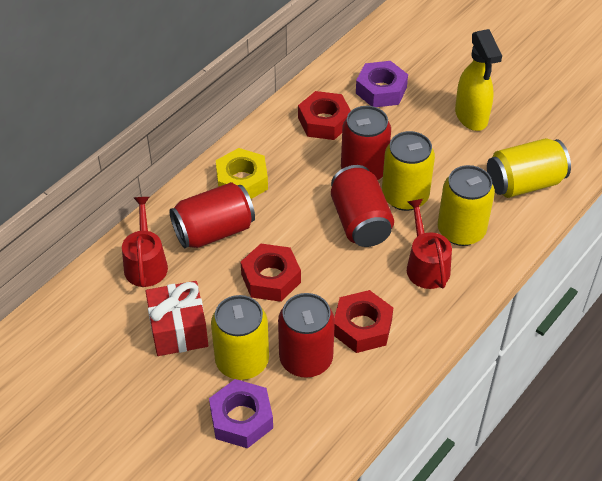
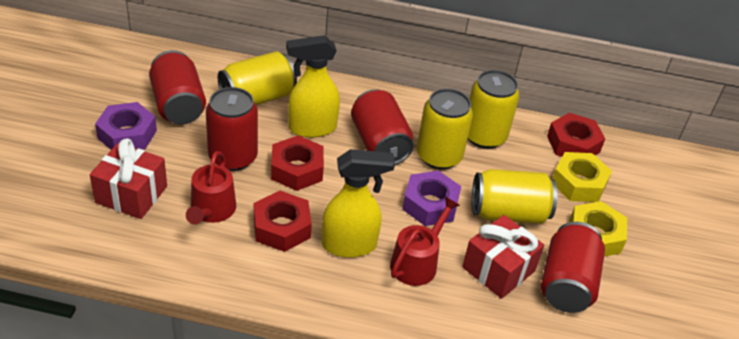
red gift: [146,281,208,356] = 1 -> [90,138,167,219] [462,215,544,299] = 2
yellow nut: [216,148,268,199] = 1 -> [552,152,612,202] [569,201,627,257] = 2
yellow spray bottle: [455,29,502,131] = 1 -> [286,35,340,138] [322,149,395,258] = 2

